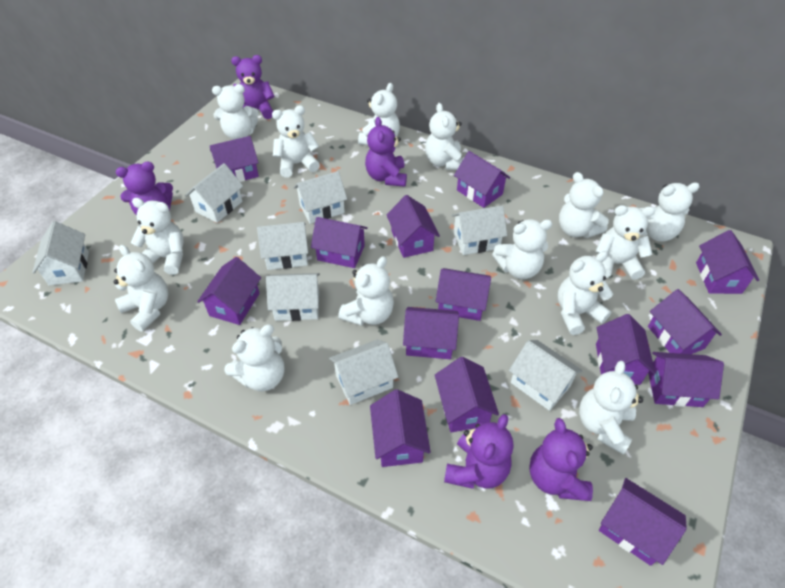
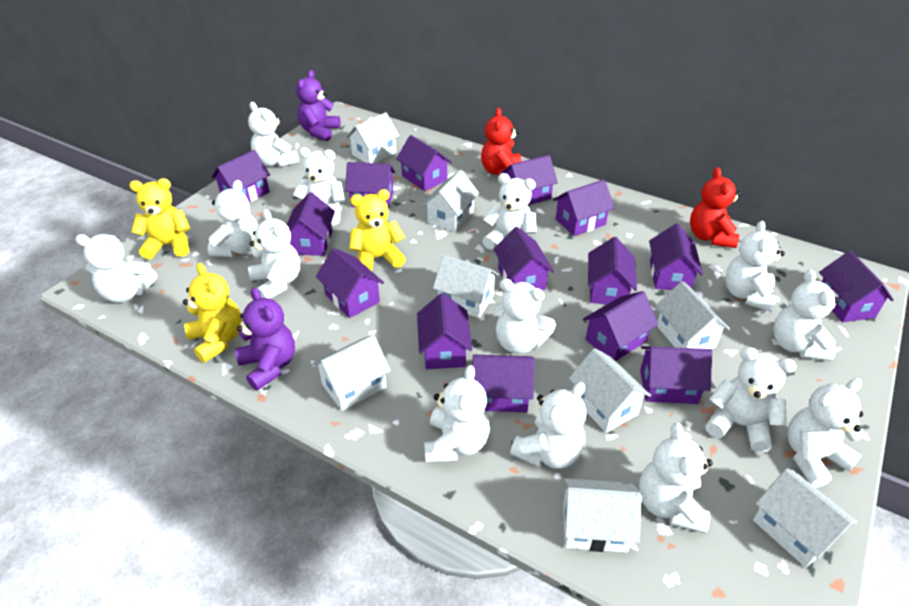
purple house: [197,257,261,325] [210,136,259,182] [311,217,368,268] [370,389,431,467] [387,195,440,258] [403,307,459,359] [435,357,499,432] [436,268,491,321] [454,151,510,208] [596,314,656,385] [599,478,687,566] [648,289,722,354] [648,352,724,407] [696,230,759,294] = 14 -> [211,150,270,202] [287,192,335,256] [316,248,384,318] [345,162,395,209] [396,135,452,191] [417,293,472,369] [472,355,535,412] [494,227,554,290] [501,155,558,205] [553,179,614,236] [583,291,658,361] [588,237,637,305] [640,346,712,404] [649,224,703,290] [819,251,894,322] = 15
purple teddy bear: [116,161,173,216] [231,55,275,119] [365,117,407,187] [444,414,513,489] [529,418,593,501] = 5 -> [235,287,295,391] [296,70,341,141] = 2
red teddy bear: none = 0 -> [481,108,522,176] [690,167,741,248] = 2
yellow teddy bear: none = 0 -> [129,178,190,260] [183,263,242,363] [349,189,406,271] = 3

